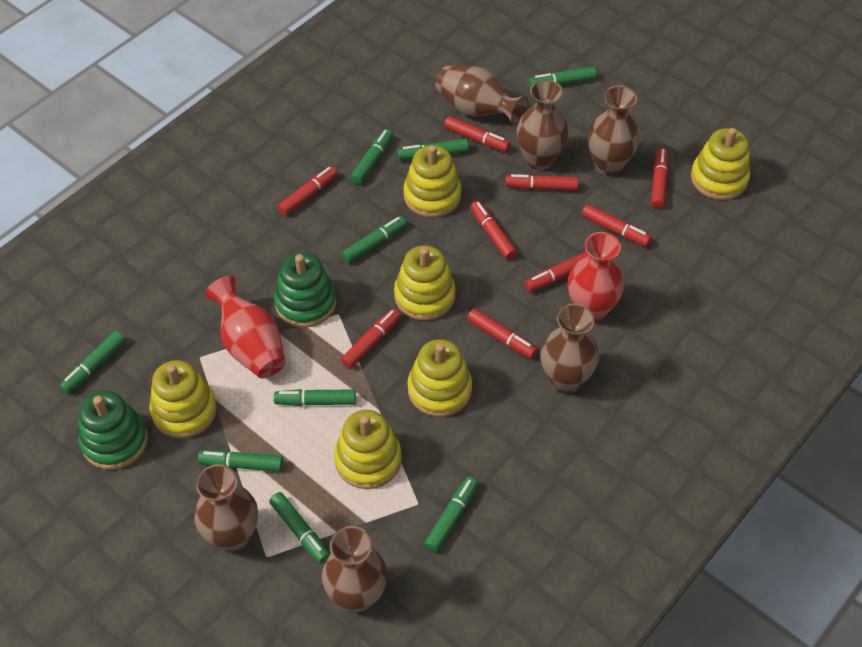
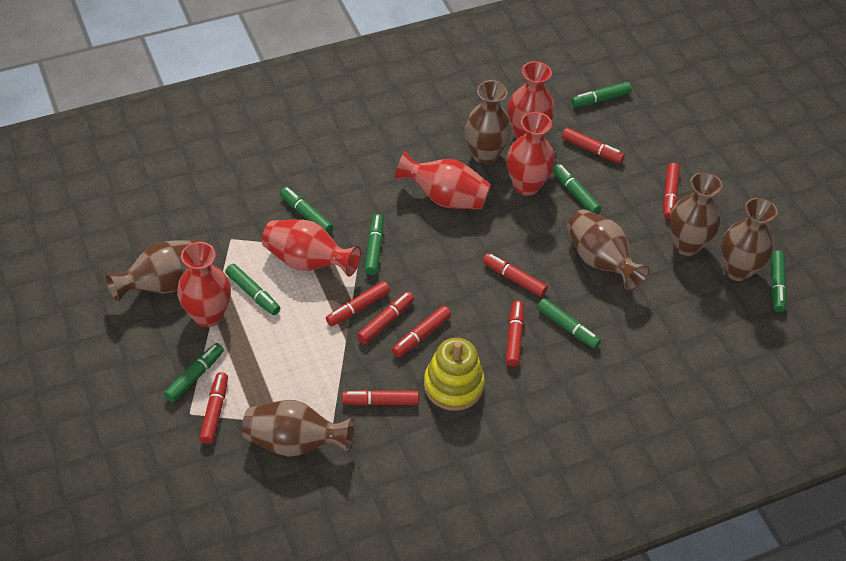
green marker: [59,331,125,394] [198,451,283,472] [269,492,330,564] [274,389,356,406] [341,216,407,263] [350,129,393,185] [398,138,469,160] [424,477,478,552] [529,66,596,88] = 9 -> [164,343,224,402] [225,264,280,315] [280,187,333,234] [364,214,383,275] [537,298,601,349] [553,164,601,214] [571,82,632,107] [771,250,787,312] = 8
green stacking toy: [79,391,148,470] [274,252,336,327] = 2 -> none = 0
red vase: [205,276,286,379] [568,232,624,322] = 2 -> [177,242,231,327] [262,220,361,277] [395,151,491,210] [507,112,555,196] [508,61,555,139] = 5
yellow stacking toy: [149,360,217,439] [334,410,402,489] [394,245,456,320] [403,145,461,218] [407,339,472,417] [691,128,750,200] = 6 -> [424,338,485,411] = 1

